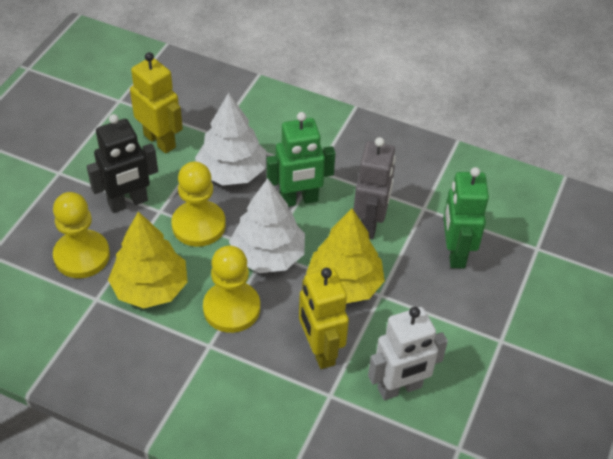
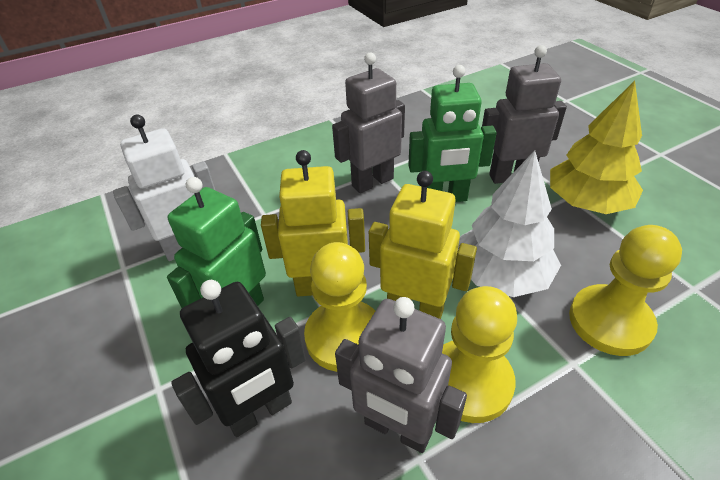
grey robot: [353,137,396,239] = 1 -> [332,52,405,193] [335,297,467,453] [482,45,567,184] = 3
white tree: [195,92,266,185] [229,178,305,273] = 2 -> [458,150,561,297] = 1
yellow tree: [108,212,188,309] [306,209,385,303] = 2 -> [550,81,643,214] = 1

